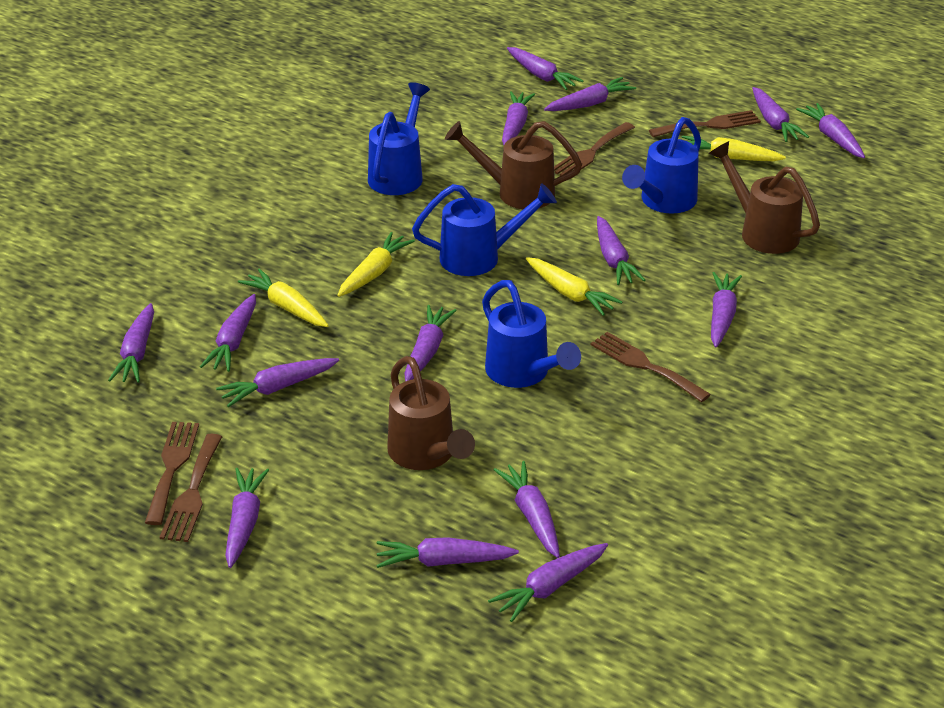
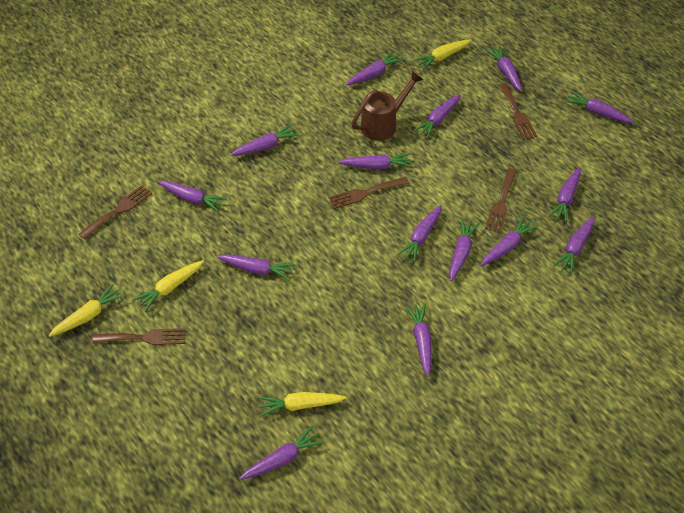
blue watering can: [368,82,430,195] [412,183,557,276] [482,280,581,388] [622,117,701,214] = 4 -> none = 0
brown watering can: [387,356,475,470] [445,121,582,209] [708,141,820,254] = 3 -> [351,71,424,141] = 1

